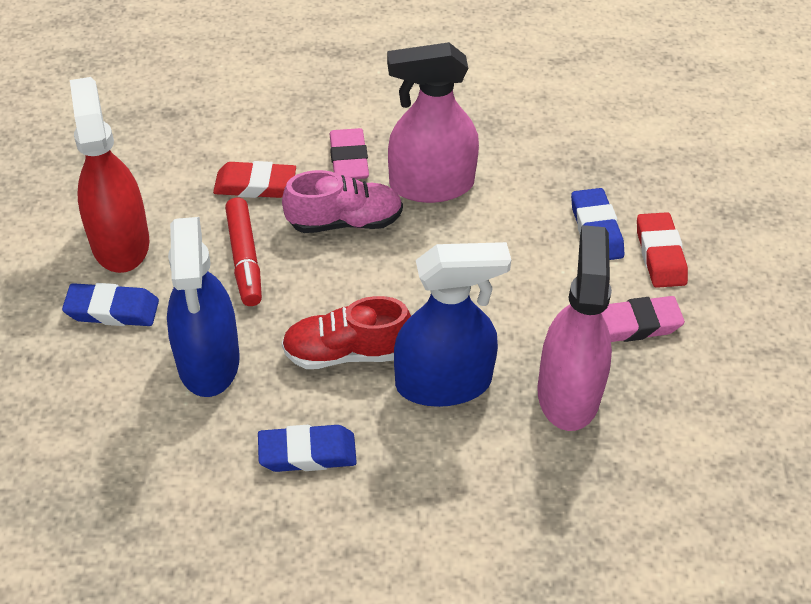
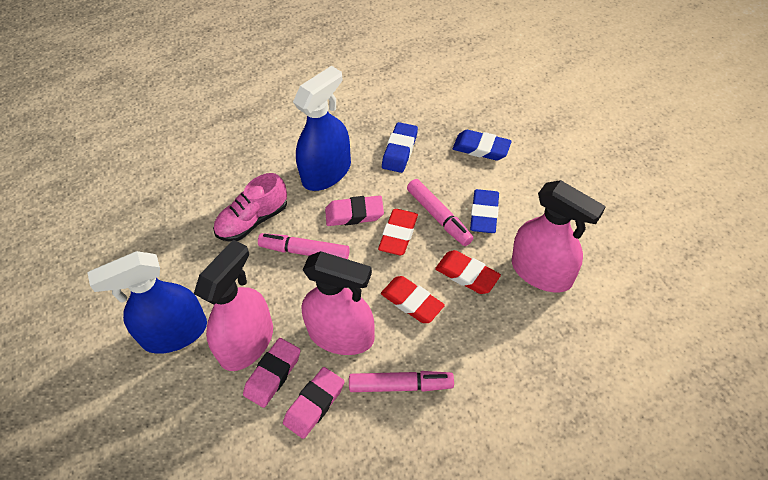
pink eraser: [330,128,369,179] [601,296,685,342] = 2 -> [243,338,301,408] [283,367,344,439] [325,196,384,226] = 3
pink marker: none = 0 -> [258,233,350,259] [349,371,454,392] [407,179,473,246] = 3
pink spray bottle: [387,42,479,203] [537,225,612,431] = 2 -> [194,239,273,371] [301,251,375,355] [512,180,606,292] = 3
red eraser: [213,161,296,198] [637,212,688,288] = 2 -> [378,209,418,256] [381,276,445,323] [435,250,501,294] = 3
red marker: [225,198,262,306] = 1 -> none = 0
red shoe: [282,296,411,369] = 1 -> none = 0
red spray bottle: [70,77,149,273] = 1 -> none = 0

